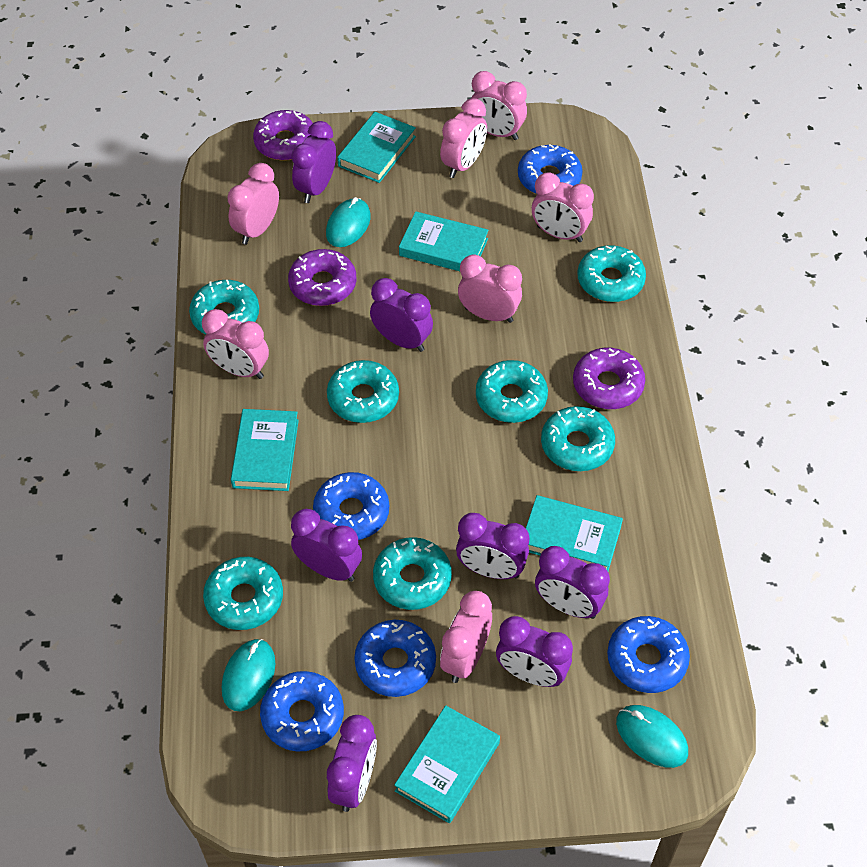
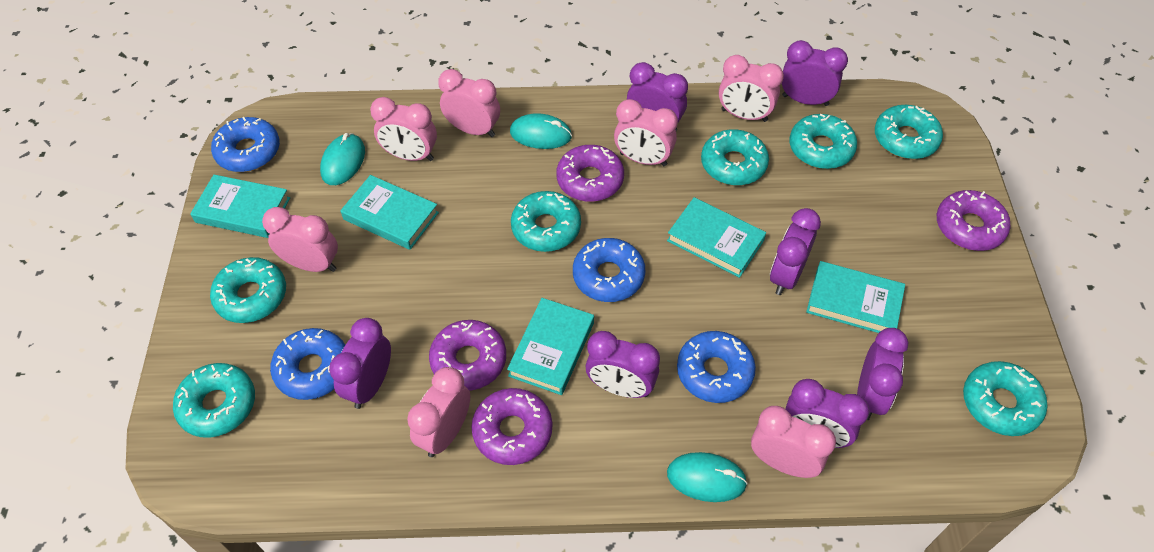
blue donut: [260,671,344,751] [313,472,389,540] [354,620,436,697] [518,144,583,194] [607,616,690,693] = 5 -> [211,117,280,172] [270,328,345,400] [573,238,645,302] [677,331,756,403] = 4
purple donut: [253,110,313,161] [288,249,357,306] [573,348,645,409] = 3 -> [429,320,506,391] [471,388,553,465] [556,145,624,202] [937,190,1011,251] = 4

